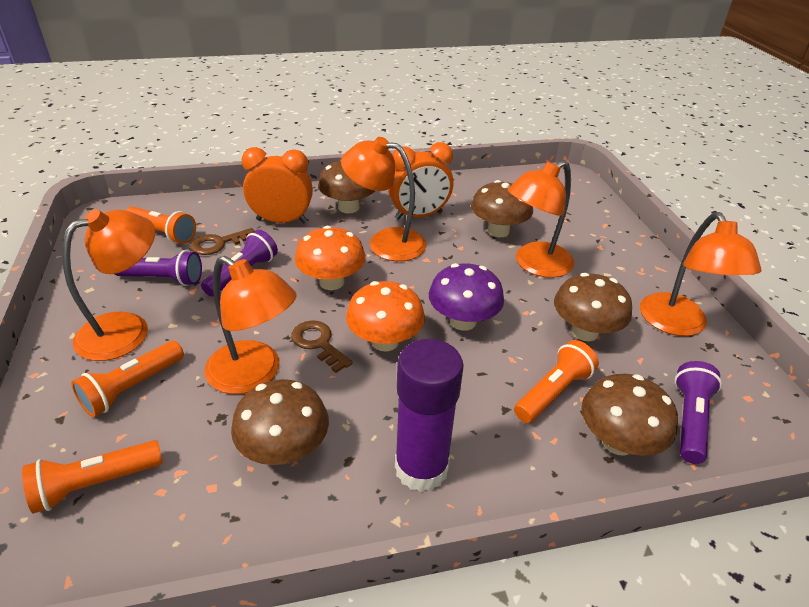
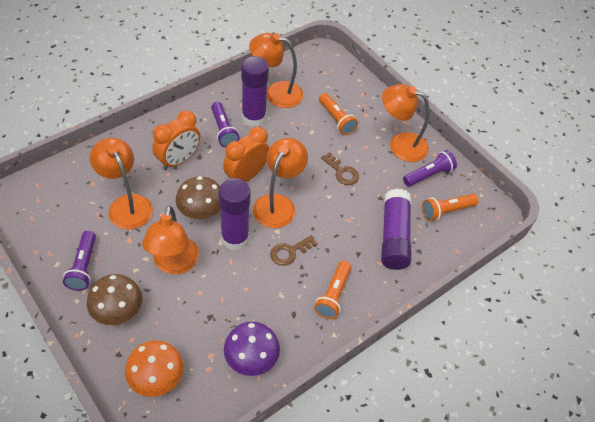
brown mushroom: [231,379,329,465] [318,161,375,213] [471,180,533,237] [554,273,632,341] [581,374,678,456] = 5 -> [87,274,142,325] [176,176,221,219] = 2
orange flashlight: [22,440,163,513] [71,341,184,417] [126,207,196,244] [514,340,599,423] = 4 -> [314,261,351,319] [319,93,358,135] [422,194,479,221] = 3
orange mushroom: [295,226,366,290] [346,281,425,351] = 2 -> [125,340,184,397] = 1
purple glue stick: [395,339,464,492] = 1 -> [219,178,250,250] [241,56,269,127] [381,189,411,270] = 3

